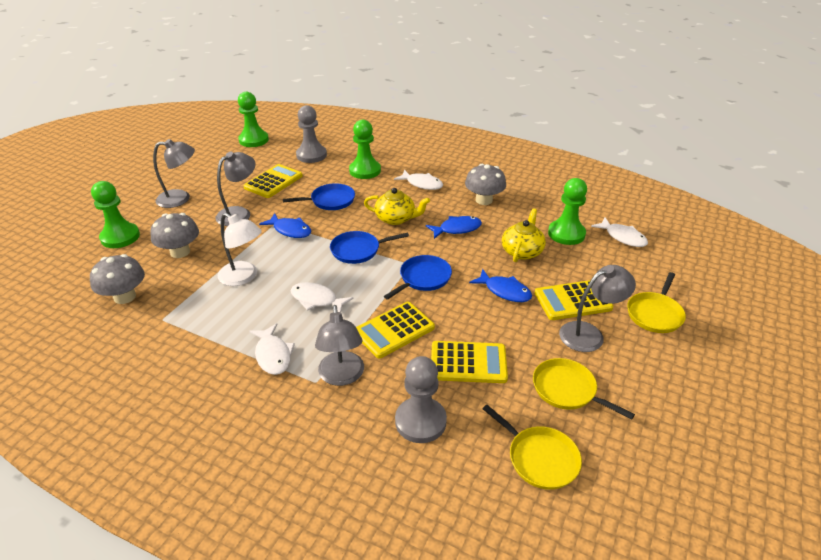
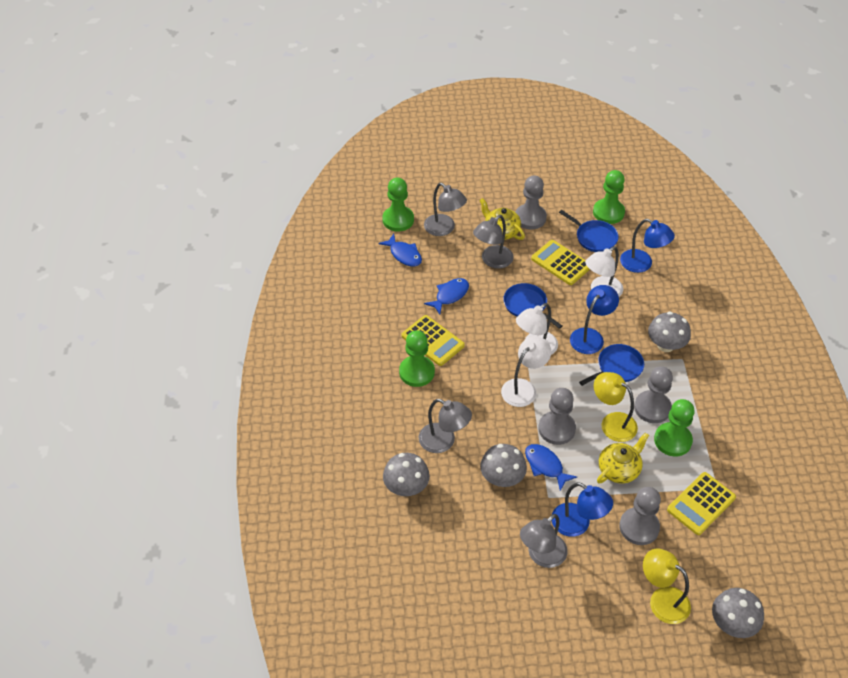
blue lamp: none = 0 -> [552,482,613,537] [570,285,619,354] [620,219,675,273] = 3
grey mushroom: [90,254,145,304] [150,213,199,258] [465,164,506,205] = 3 -> [383,453,430,496] [480,444,527,487] [648,311,691,352] [712,588,764,638] = 4
grey pawn: [296,105,327,163] [395,356,447,443] = 2 -> [515,175,547,229] [538,388,576,445] [619,487,661,545] [634,366,673,423] = 4
white fish: [249,323,295,375] [291,282,354,312] [394,170,443,190] [591,217,648,247] = 4 -> none = 0
white lamp: [218,213,262,286] = 1 -> [501,336,551,407] [516,303,558,355] [585,246,623,297] = 3
yellow calculator: [243,164,303,198] [356,302,435,358] [431,341,508,383] [535,280,613,320] = 4 -> [402,315,465,366] [531,240,590,285] [667,472,736,535] = 3
yellow lamp: none = 0 -> [594,372,638,442] [643,548,691,624] = 2
yellow pan: [482,405,582,490] [533,358,635,419] [627,272,686,333] = 3 -> none = 0

